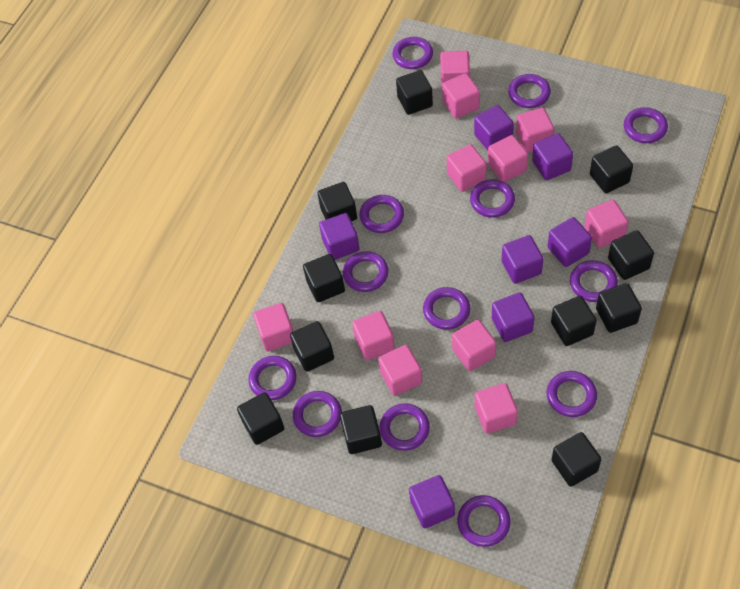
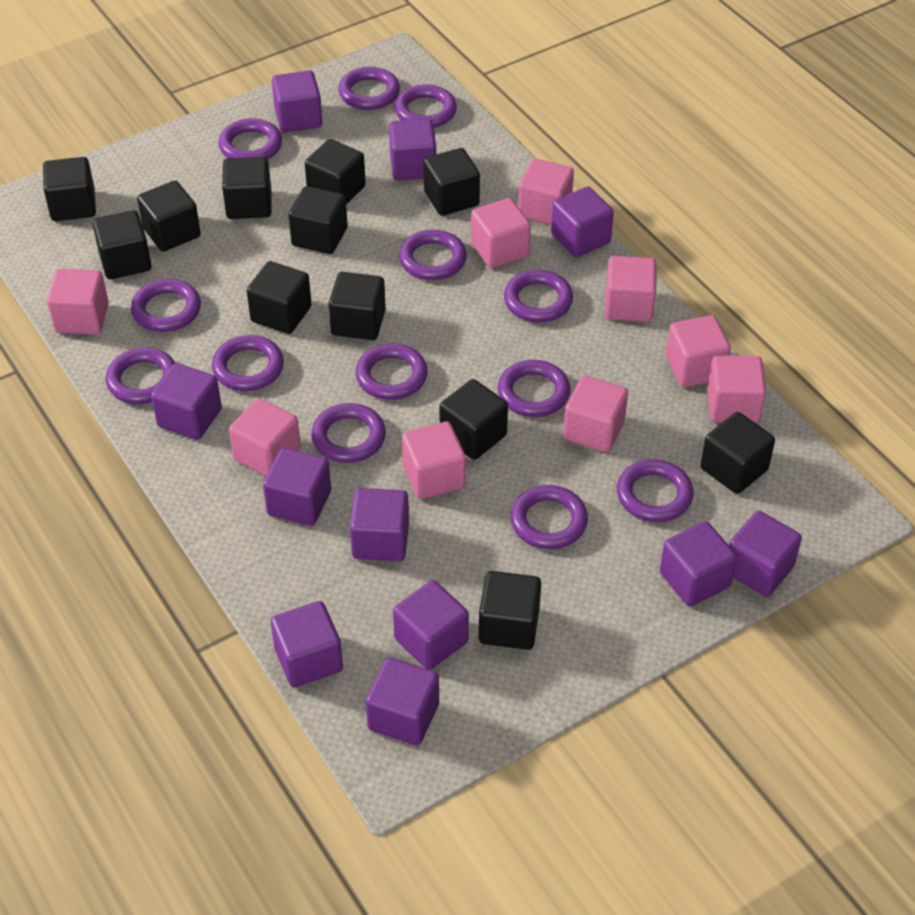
black cube: [237,392,284,445] [290,321,334,372] [303,254,345,302] [318,182,357,221] [340,405,382,454] [396,70,433,115] [551,296,597,346] [552,432,601,487] [590,145,633,193] [596,283,642,333] [608,230,654,280] = 11 -> [43,157,96,221] [92,210,151,279] [137,181,201,251] [222,157,271,219] [247,261,311,334] [289,186,348,254] [305,139,366,204] [329,272,386,340] [423,148,480,216] [439,379,508,460] [479,571,541,650] [701,412,775,494] = 12
pink cube: [253,303,294,352] [352,311,395,360] [378,345,422,396] [440,51,470,88] [442,73,480,119] [447,144,486,192] [452,320,496,371] [475,383,518,434] [488,135,528,182] [516,108,554,153] [584,200,629,248] = 11 -> [47,269,109,335] [229,398,301,476] [402,421,466,499] [471,198,531,268] [518,159,574,225] [563,375,628,452] [605,256,657,322] [666,315,731,387] [707,355,766,423] = 9
purple cube: [319,213,359,260] [409,475,455,528] [474,105,514,150] [492,292,535,342] [502,235,543,284] [532,133,573,180] [547,217,592,267] = 7 -> [151,363,222,440] [263,448,331,526] [271,601,343,687] [272,70,322,133] [350,488,409,561] [366,657,439,746] [389,119,436,180] [393,580,469,670] [551,186,614,258] [660,521,737,607] [729,511,802,597] = 11

